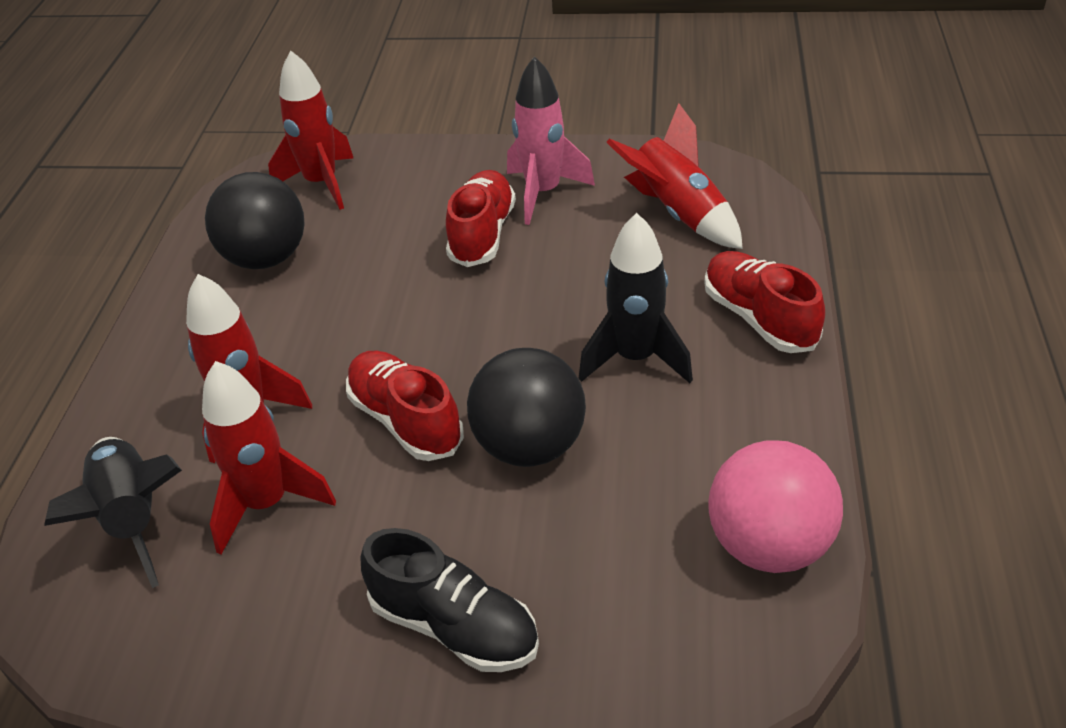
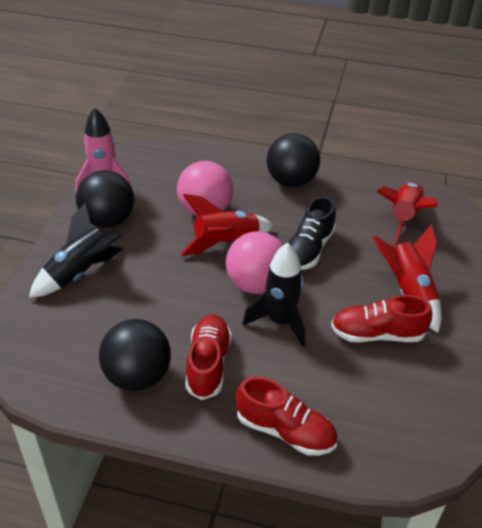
black ball: [205,172,305,269] [467,348,586,467] = 2 -> [76,170,134,228] [99,319,171,391] [267,133,320,187] = 3
pink ball: [708,440,843,573] = 1 -> [177,161,233,216] [226,231,283,294] = 2
red rocket: [186,274,312,463] [202,361,336,555] [268,51,353,210] [606,103,743,249] = 4 -> [181,194,274,256] [373,224,441,333] [376,182,438,245] = 3

